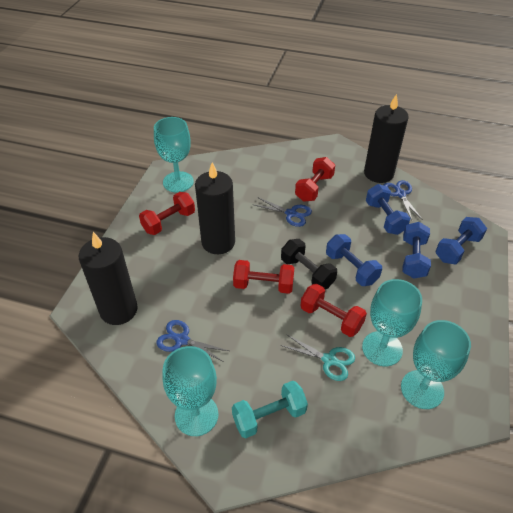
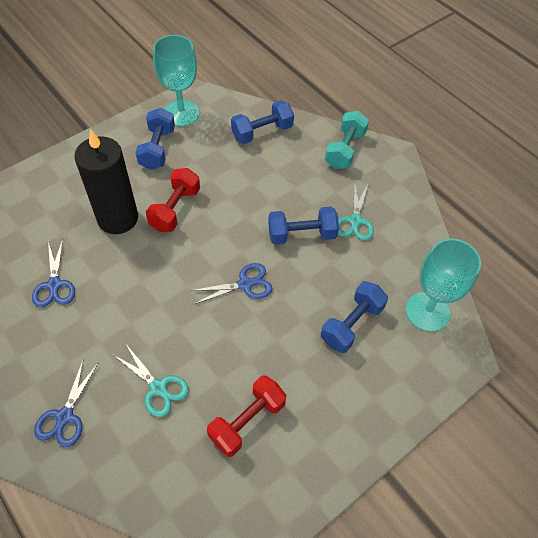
black candle: [79,232,138,325] [195,162,235,254] [364,94,409,183] = 3 -> [74,129,138,234] = 1
black dumbbell: [281,239,337,289] = 1 -> none = 0
red dumbbell: [139,192,195,235] [233,260,294,294] [295,157,335,202] [300,283,367,337] = 4 -> [146,168,200,232] [207,375,287,457] = 2
turquoise goblet: [154,117,194,193] [162,346,218,436] [362,279,422,366] [401,320,471,409] = 4 -> [153,35,200,126] [406,238,481,332] = 2
turquoise scissors: [280,334,355,381] = 1 -> [114,343,189,417] [338,184,374,241] = 2

